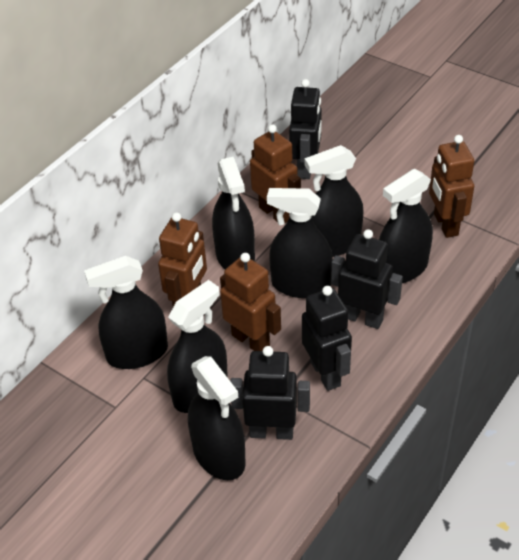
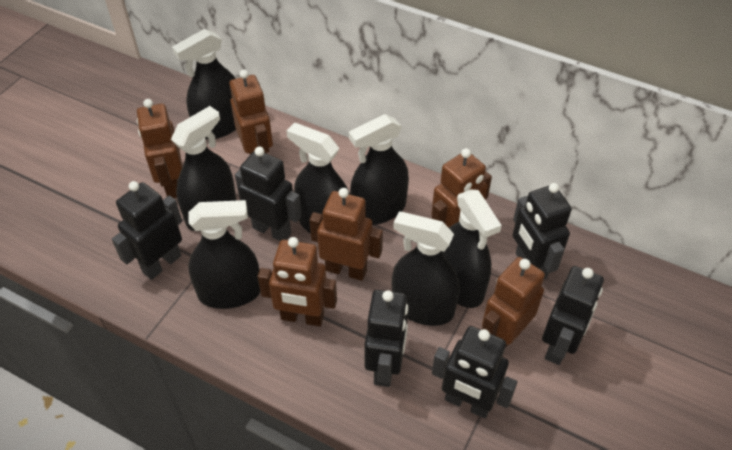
black robot: [230,346,310,440] [289,79,322,179] [302,286,352,391] [331,229,403,329] = 4 -> [112,181,182,280] [235,147,302,241] [364,290,408,387] [432,326,517,418] [513,183,572,279] [542,266,604,365] = 6
brown robot: [158,212,207,307] [220,253,281,351] [250,124,301,224] [429,135,474,238] = 4 -> [137,99,182,198] [229,69,273,154] [258,237,337,326] [309,188,383,281] [431,148,492,228] [482,257,545,348] = 6

